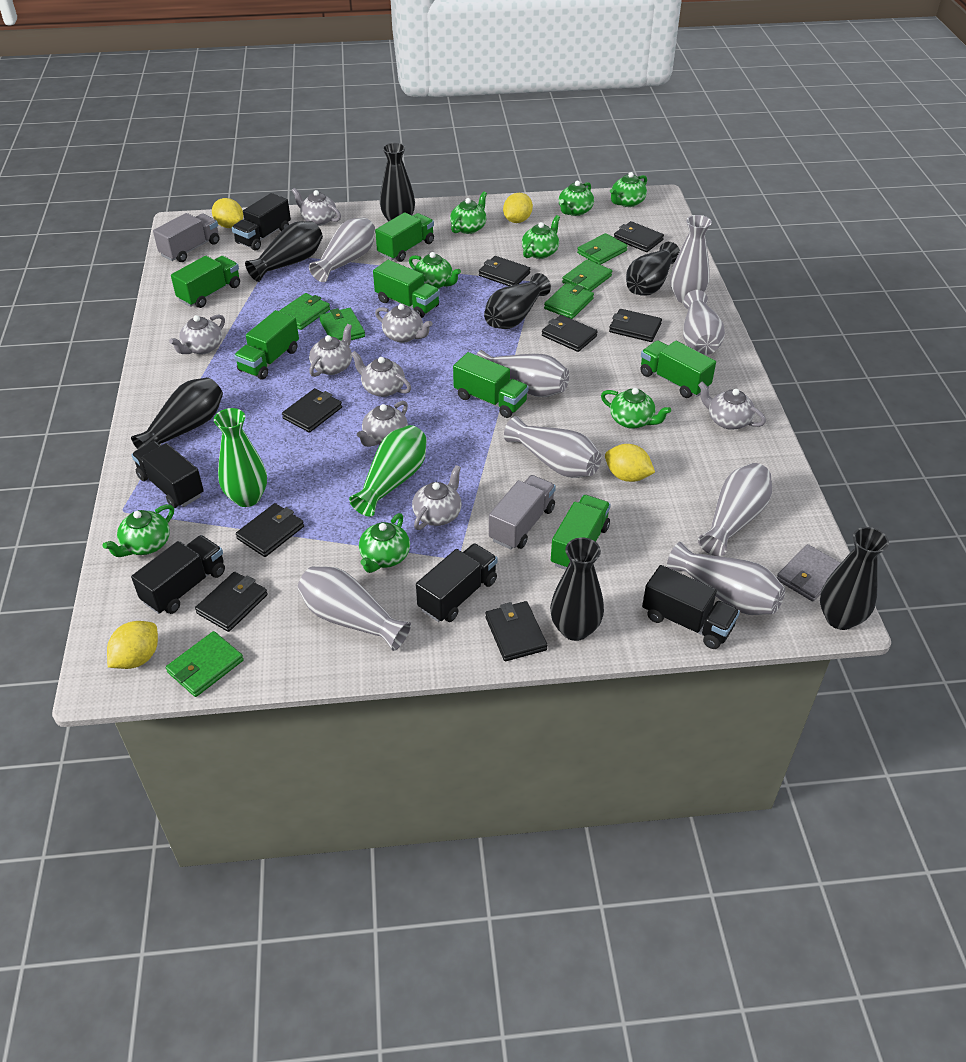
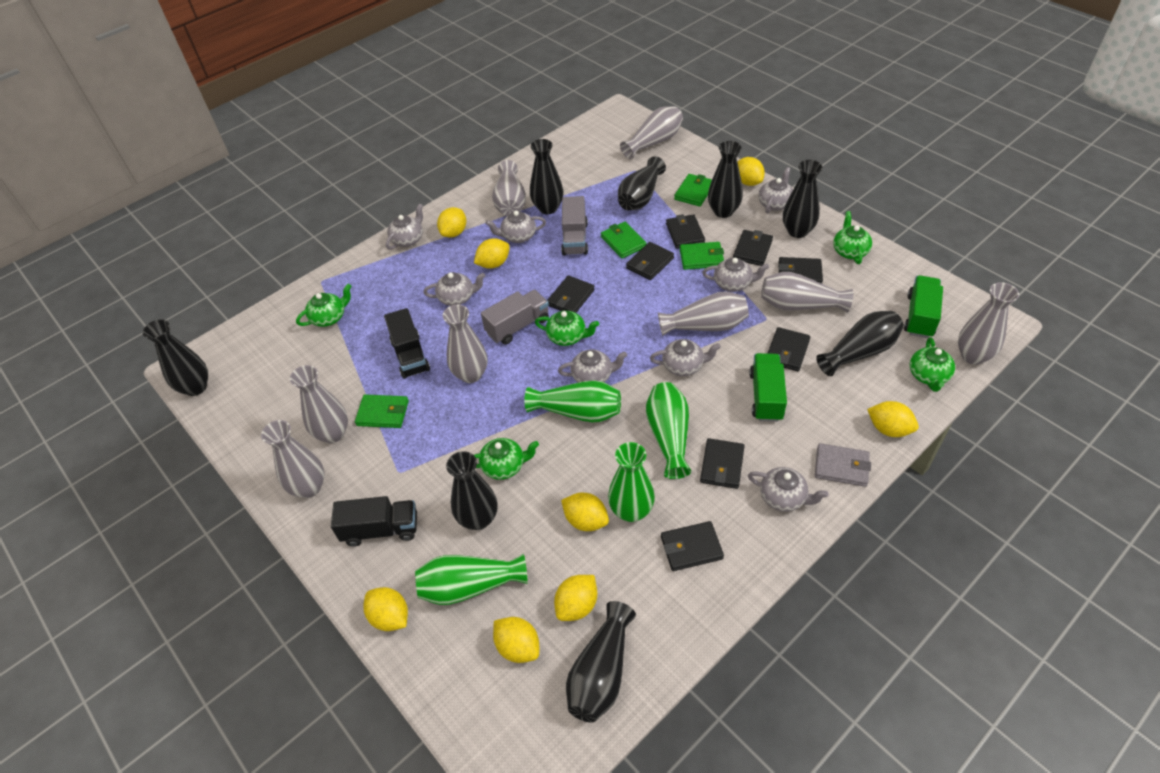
black truck: [131,441,204,508] [131,535,225,614] [232,193,291,251] [416,543,498,622] [642,565,740,649] = 5 -> [331,496,417,546] [384,308,430,379] = 2
black vase: [131,377,223,449] [245,221,323,282] [380,143,415,222] [484,273,551,329] [550,537,604,641] [626,242,680,296] [820,527,889,630] = 7 -> [143,319,208,396] [446,451,497,530] [530,139,563,214] [566,601,636,723] [618,156,666,211] [708,141,743,218] [783,160,822,238] [816,311,904,376] = 8
green teapot: [103,504,174,557] [359,513,410,573] [409,252,461,289] [450,191,487,234] [522,215,560,259] [559,181,594,216] [601,388,671,429] [610,172,647,207] = 8 -> [296,284,351,327] [474,438,539,480] [535,310,599,346] [833,211,872,264] [910,337,955,392] = 5
green truck: [171,256,240,308] [234,310,299,379] [373,260,440,318] [375,212,434,262] [453,352,529,418] [551,495,611,570] [640,340,716,398] = 7 -> [749,353,787,422] [904,275,943,338] = 2
green vase: [214,408,267,507] [349,425,427,517] = 2 -> [415,554,528,605] [524,380,621,422] [608,442,655,522] [646,382,691,479] = 4
green wallet: [166,631,244,697] [279,293,330,330] [319,308,365,341] [544,283,594,319] [562,259,612,291] [577,233,628,265] = 6 -> [355,395,409,428] [601,222,647,258] [674,174,712,207] [680,242,724,270] = 4
yellow lemon: [107,621,158,669] [212,198,243,228] [503,193,533,223] [605,444,655,482] = 4 -> [363,587,408,631] [437,207,466,238] [474,238,510,269] [493,617,539,663] [554,575,597,621] [561,493,609,531] [737,157,765,186] [867,401,919,437] = 8

